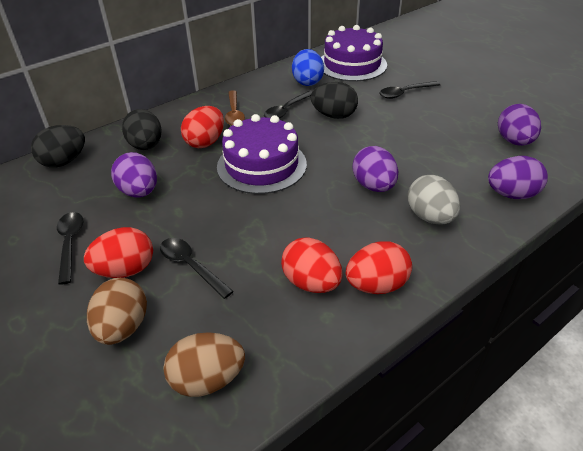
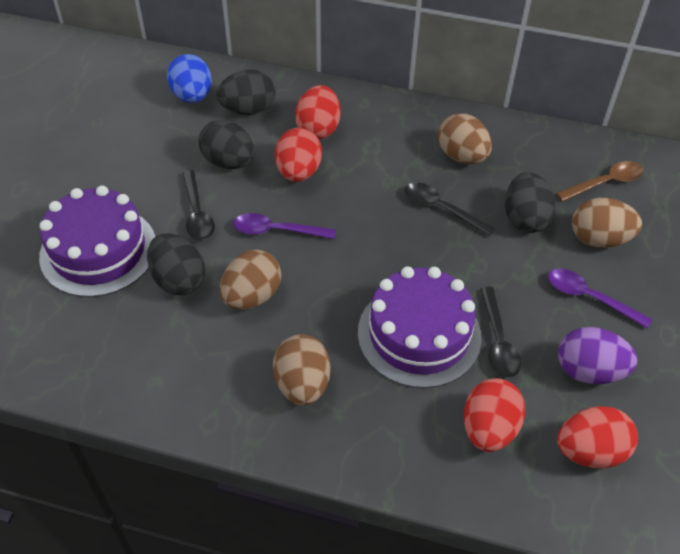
black egg: [31,125,85,167] [122,109,161,150] [311,82,358,119] = 3 -> [147,233,205,295] [199,120,255,169] [217,69,275,115] [505,172,556,233] = 4
black spoon: [57,212,83,285] [160,238,234,299] [264,91,313,119] [379,81,440,99] = 4 -> [182,170,215,240] [405,183,495,237] [480,287,521,378] = 3
brown egg: [87,278,147,345] [163,332,245,397] = 2 -> [220,250,281,310] [273,334,330,405] [438,113,492,164] [572,198,642,248] = 4
grey egg: [408,175,460,225] = 1 -> none = 0
purple egg: [111,152,157,197] [353,146,398,192] [488,156,548,199] [498,104,541,146] = 4 -> [558,327,637,384] = 1
purple spoon: none = 0 -> [233,213,336,239] [548,269,652,329] = 2

